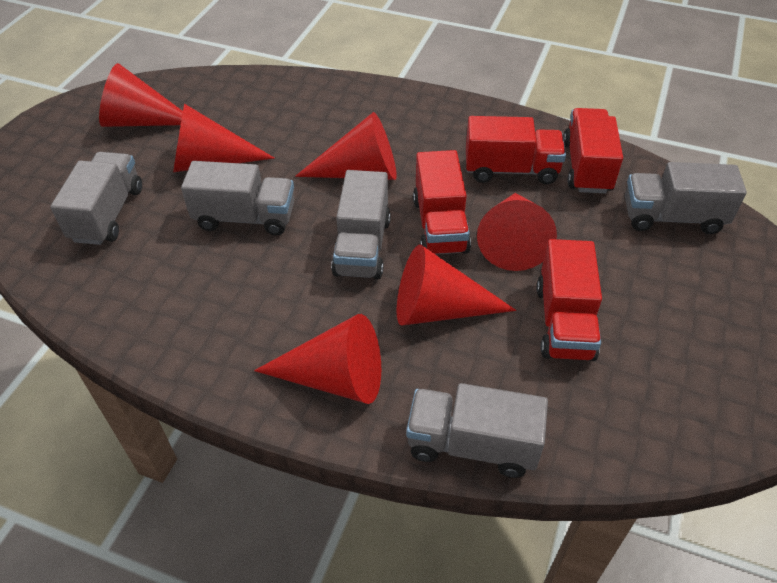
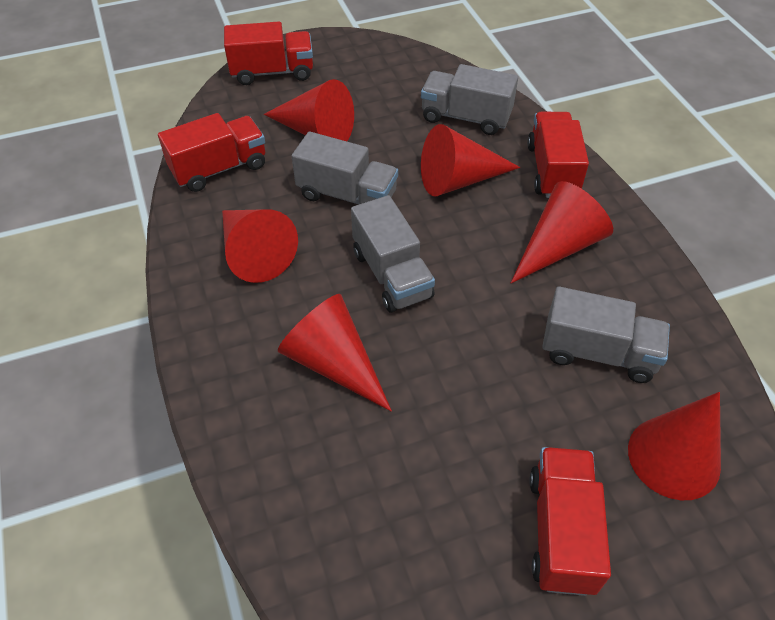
grey truck: [50,152,142,245] [181,161,294,235] [331,170,391,279] [406,383,548,478] [625,162,747,234] = 5 -> [292,132,398,204] [351,195,435,313] [421,64,518,135] [542,286,670,383] = 4

